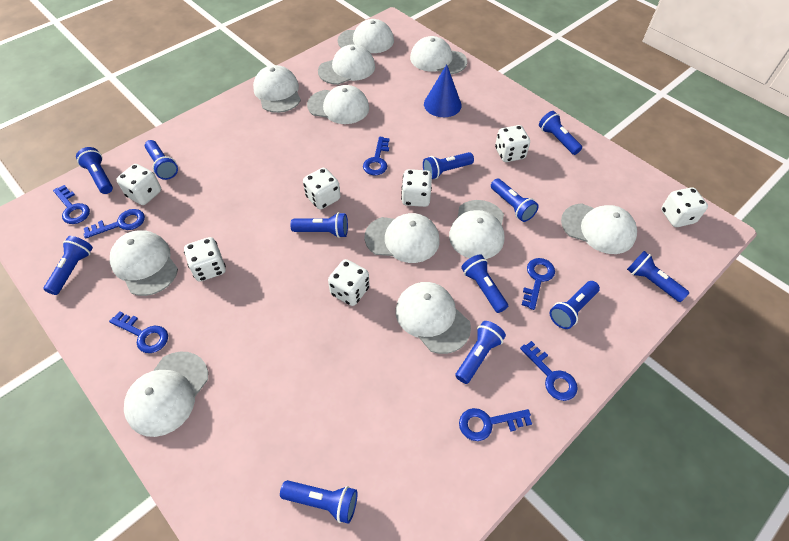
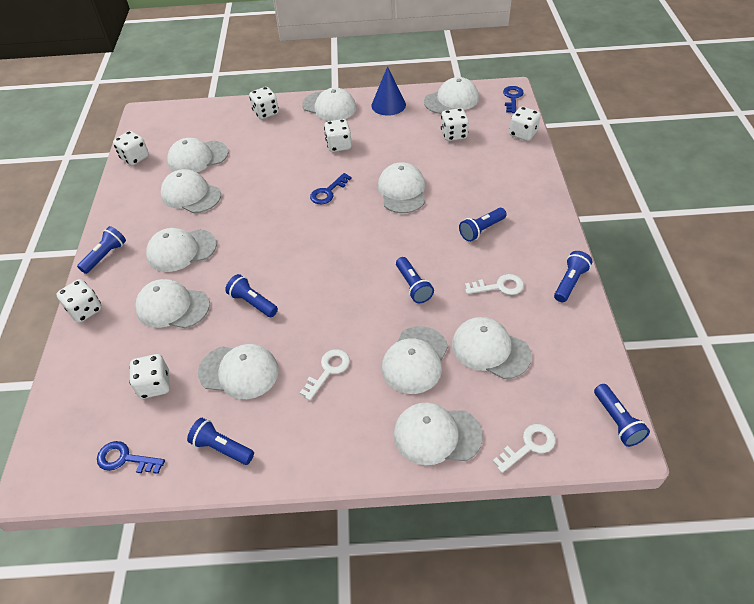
blue flashlight: [44,236,93,295] [76,147,113,194] [145,140,178,180] [280,480,357,524] [290,212,348,238] [423,152,474,179] [455,321,506,384] [461,254,508,313] [491,178,539,222] [539,111,582,155] [550,281,600,329] [627,251,689,302] = 12 -> [77,226,126,274] [187,418,254,465] [225,274,278,317] [396,257,434,303] [459,208,507,242] [554,251,593,302] [594,384,650,447] = 7
blue key: [53,185,90,224] [84,209,145,238] [109,311,168,353] [363,137,390,175] [459,408,532,441] [520,341,578,401] [522,258,555,310] = 7 -> [97,441,165,474] [310,173,352,204] [503,86,524,113] = 3
white key: none = 0 -> [300,349,350,401] [465,274,524,295] [493,424,556,473] = 3

